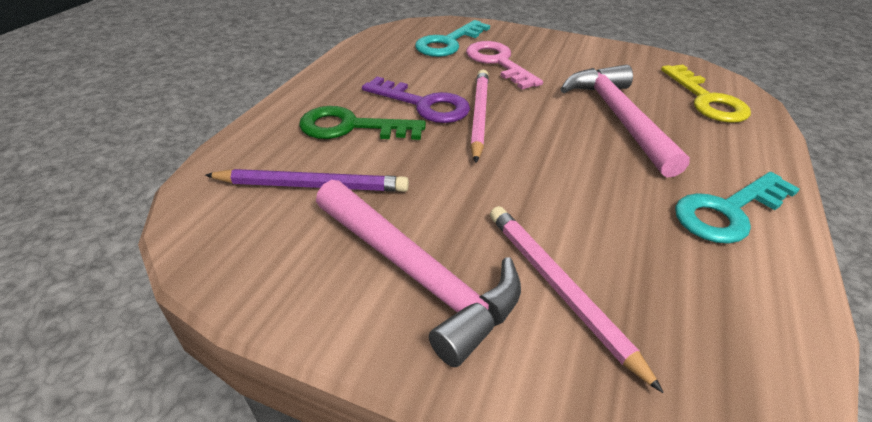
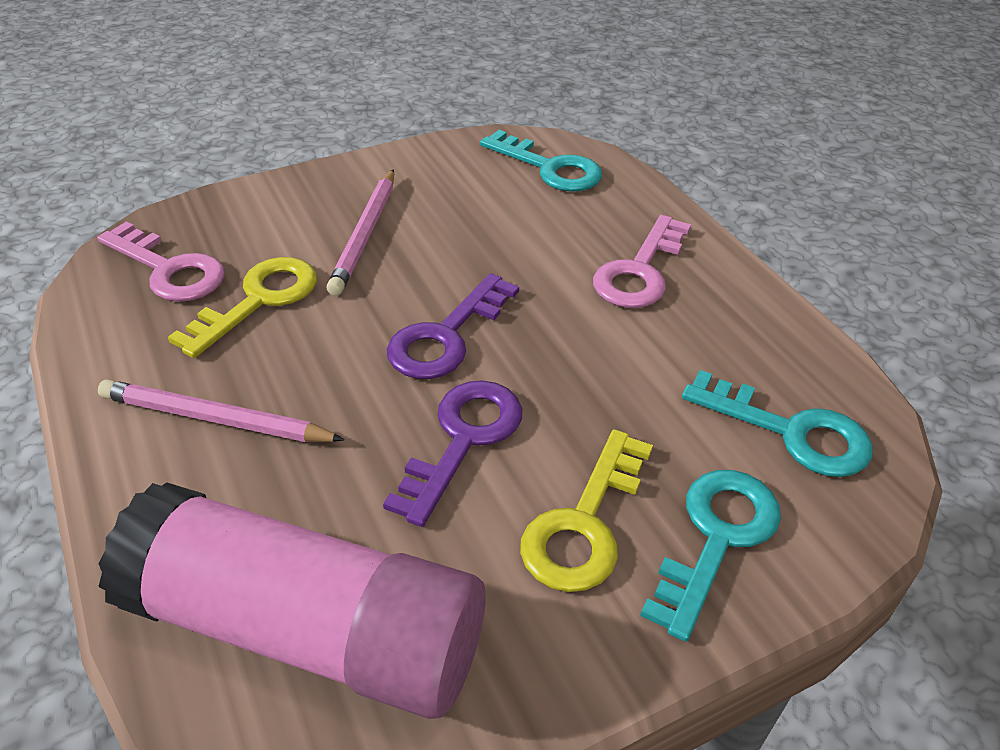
green key: [299,106,426,140] = 1 -> none = 0
pink glue stick: none = 0 -> [98,483,485,719] = 1
pink hammer: [316,180,521,367] [561,65,690,178] = 2 -> none = 0
pink key: [466,41,543,90] = 1 -> [97,221,225,302] [593,215,691,308] = 2
purple key: [362,77,470,123] = 1 -> [383,380,523,527] [387,273,519,379] = 2
purple pencil: [205,169,409,192] = 1 -> none = 0
turquoise key: [415,20,490,57] [675,172,800,244] = 2 -> [480,130,602,192] [640,470,781,642] [682,370,873,477] = 3
yellow key: [661,65,751,123] = 1 -> [168,257,317,358] [520,429,653,592] = 2

